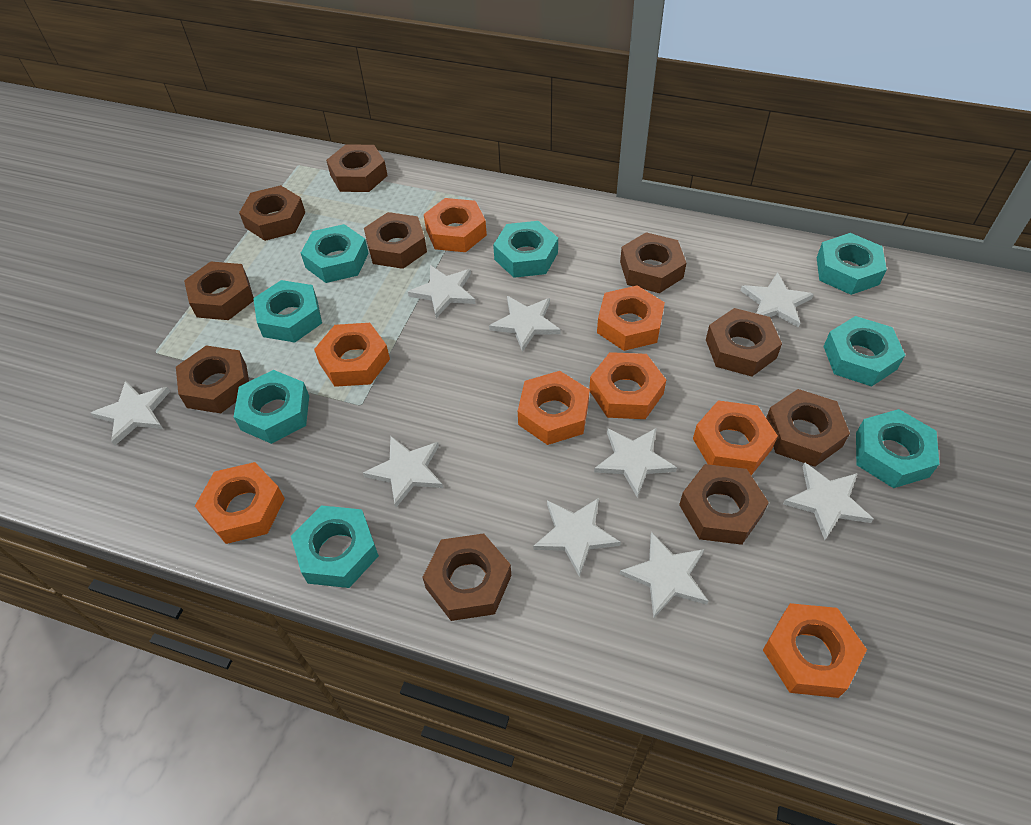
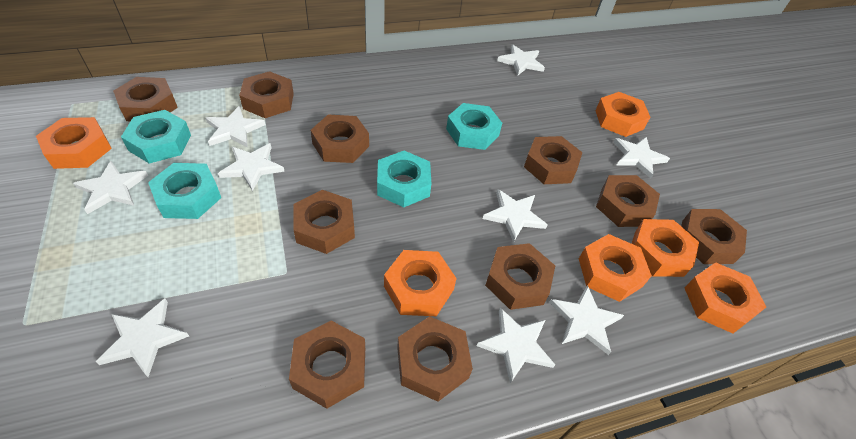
orange nut: [195,462,285,544] [314,323,390,387] [424,198,487,252] [518,371,590,445] [589,352,666,419] [597,285,665,351] [693,400,778,475] [763,603,867,698] = 8 -> [36,117,112,169] [384,250,457,316] [579,234,652,302] [595,92,650,137] [632,219,699,277] [685,262,766,333] = 6
turquoise nut: [234,370,309,444] [253,280,322,342] [291,505,379,588] [301,224,369,283] [493,221,558,278] [817,233,887,295] [823,316,905,386] [856,409,939,488] = 8 -> [121,110,191,164] [148,163,221,219] [377,151,431,207] [446,103,502,150] = 4

